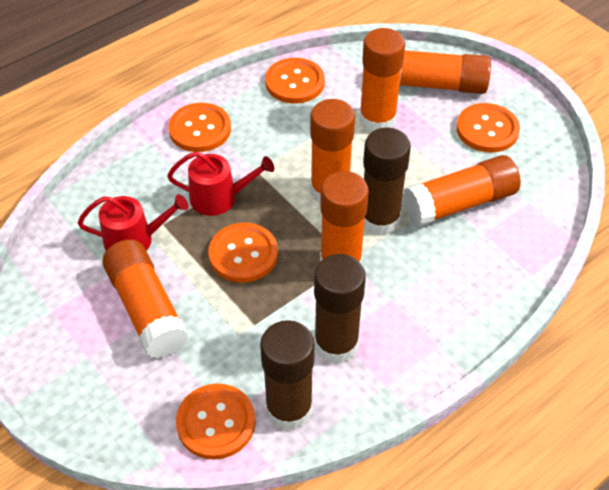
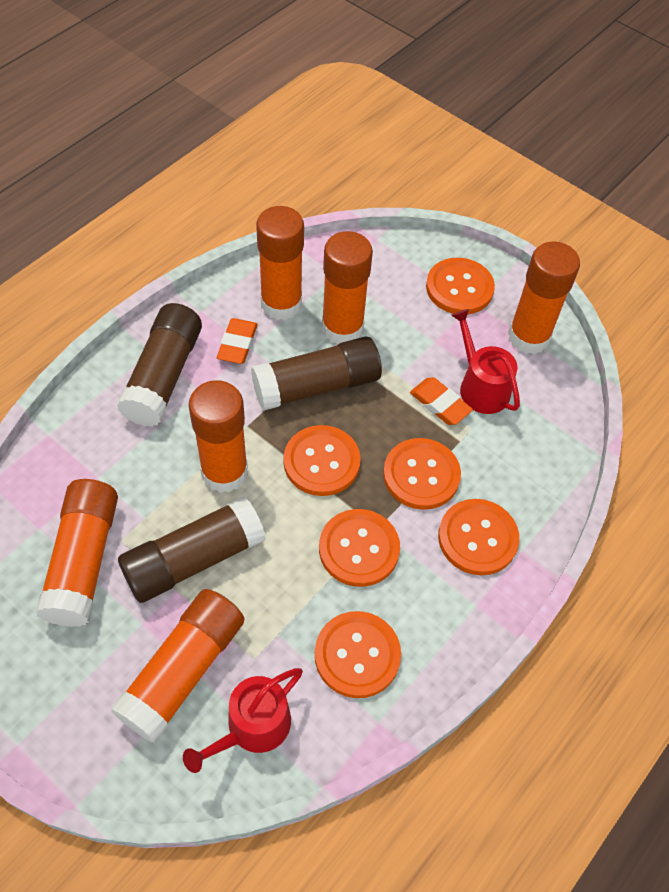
orange button: [168,103,231,152] [176,383,255,460] [209,223,278,283] [265,58,325,103] [456,103,520,153] = 5 -> [283,425,361,496] [315,611,401,698] [319,509,400,587] [383,438,461,510] [426,258,495,315] [438,499,519,575] = 6
orange eraser: none = 0 -> [217,318,258,364] [410,377,473,425] = 2

